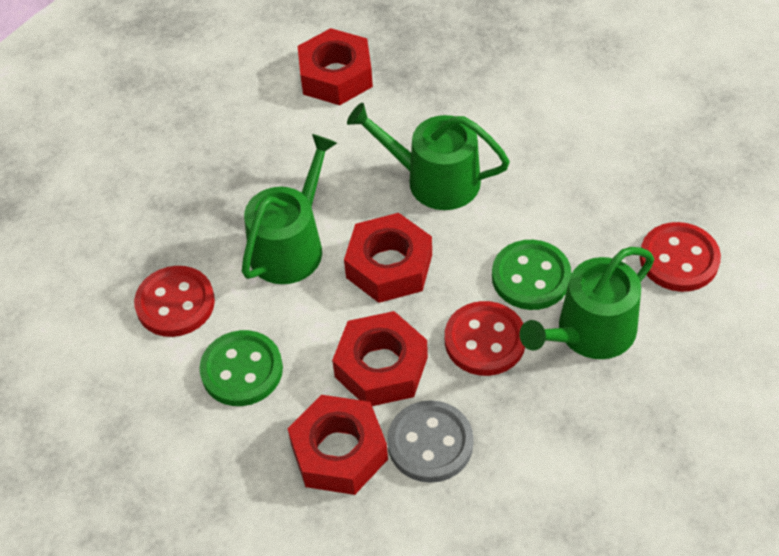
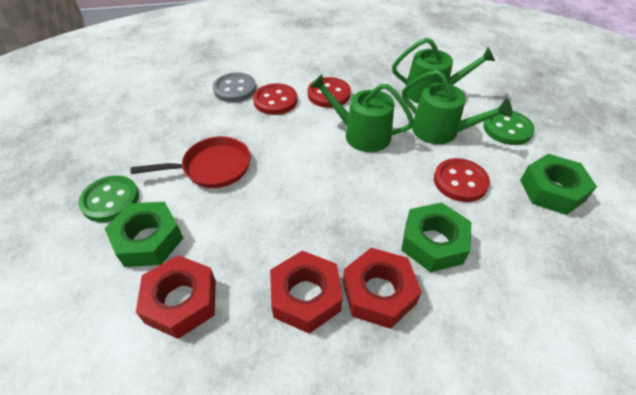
green nut: none = 0 -> [104,202,183,267] [401,202,471,272] [520,154,597,215] = 3
red nut: [288,395,388,495] [298,28,373,105] [332,311,428,406] [344,213,432,303] = 4 -> [136,255,216,339] [270,251,342,334] [343,248,422,329] = 3
red pan: none = 0 -> [131,136,251,188] = 1

